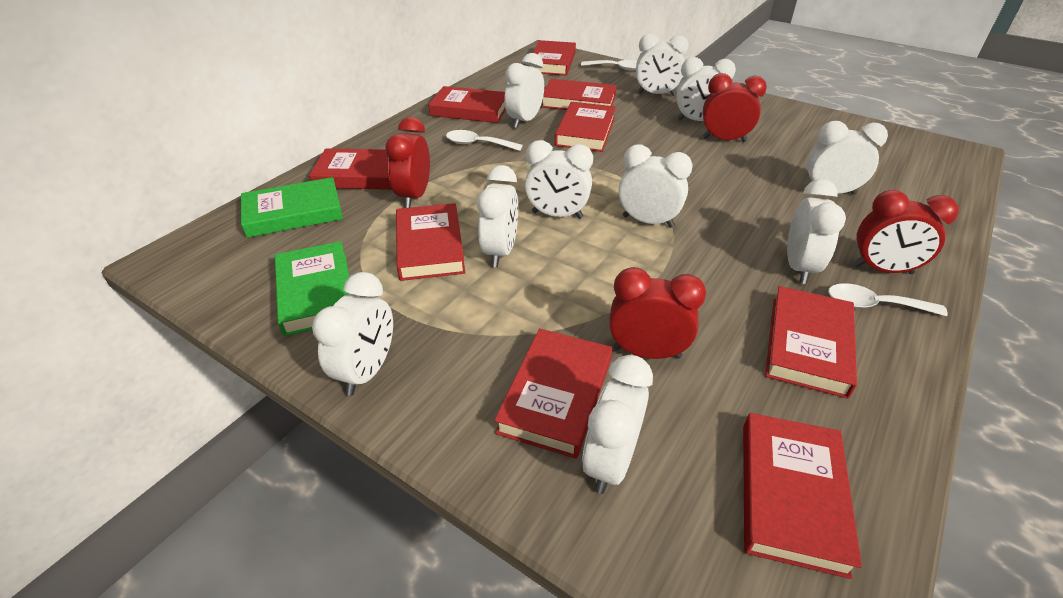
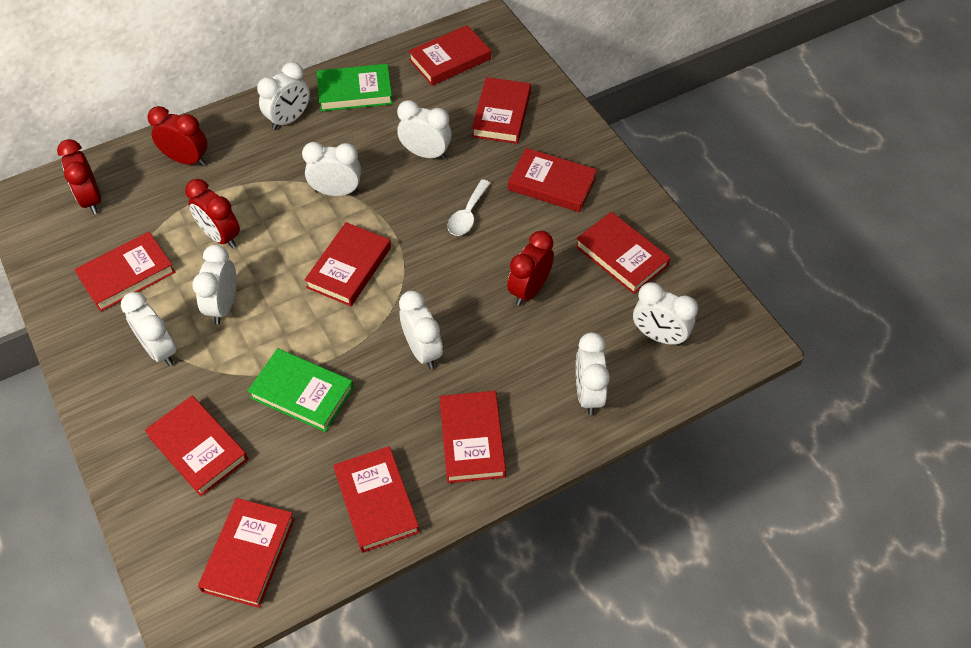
red book: [309,148,392,190] [396,203,466,281] [429,86,506,123] [494,328,612,459] [530,40,576,76] [541,79,617,110] [555,102,616,152] [743,413,862,579] [765,286,857,399] = 9 -> [74,232,175,312] [145,396,248,496] [198,498,295,608] [305,222,391,306] [334,446,420,553] [408,25,491,86] [439,391,506,483] [472,77,531,144] [508,148,597,212] [575,212,670,294] = 10
white clock: [312,272,393,396] [477,165,518,267] [504,53,544,128] [525,140,593,219] [582,355,653,494] [619,144,693,228] [636,34,689,96] [677,57,736,121] [787,179,846,284] [807,121,888,195] = 10 -> [121,292,177,366] [192,244,237,324] [257,62,310,130] [302,142,361,196] [397,100,452,160] [399,291,443,369] [576,332,610,415] [633,282,698,346] = 8
white spoon: [446,130,523,151] [581,60,637,70] [828,283,948,316] = 3 -> [447,179,491,236] = 1

